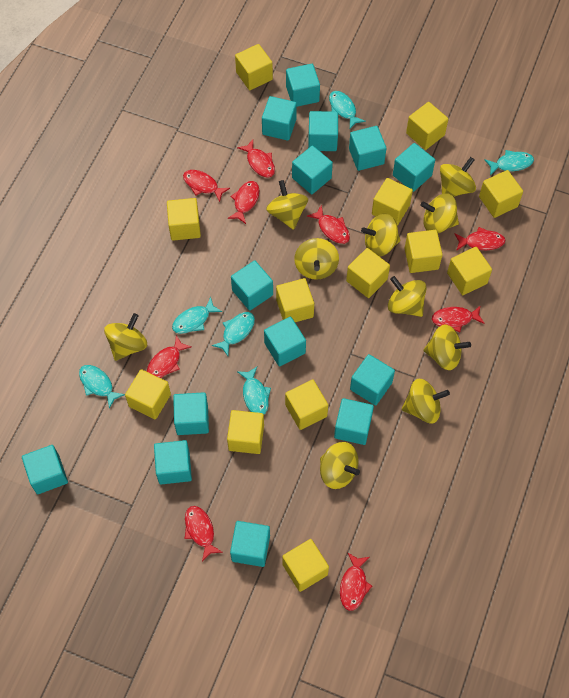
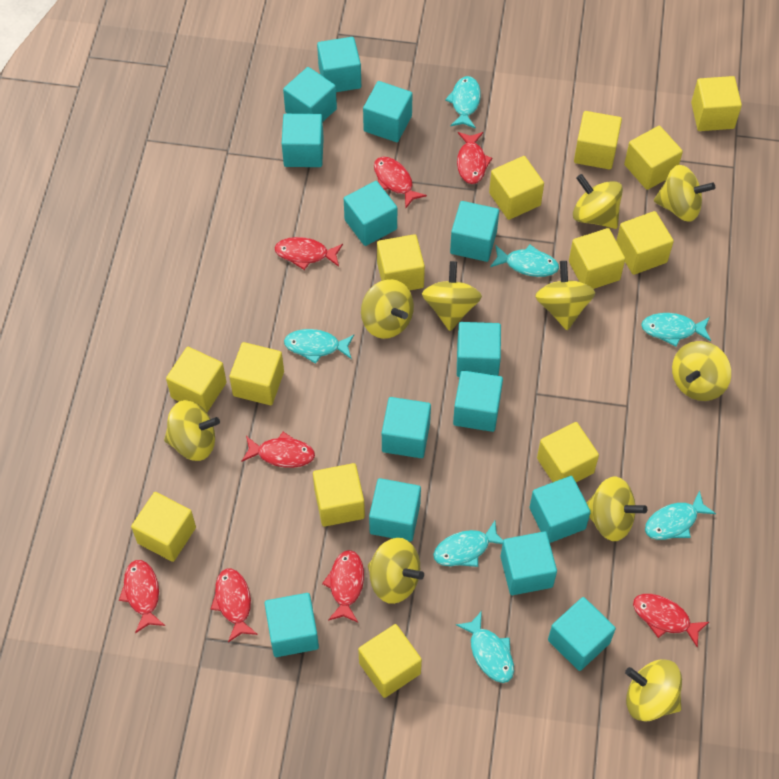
red fish: [147,335,192,378] [183,170,230,202] [185,506,223,561] [228,181,259,224] [237,140,275,177] [307,205,350,244] [340,553,372,611] [432,305,485,332] [454,227,505,251] = 9 -> [119,560,165,633] [211,569,258,642] [241,432,315,468] [275,237,343,270] [322,550,364,622] [374,157,427,208] [457,132,492,184] [633,594,709,648] = 8
turquoise fish: [79,365,125,409] [172,297,222,334] [212,312,255,356] [237,367,271,414] [329,91,366,129] [485,150,534,176] = 6 -> [284,329,354,364] [433,521,503,567] [445,76,481,129] [456,611,514,683] [490,245,559,277] [641,313,711,347] [645,490,716,540] = 7

